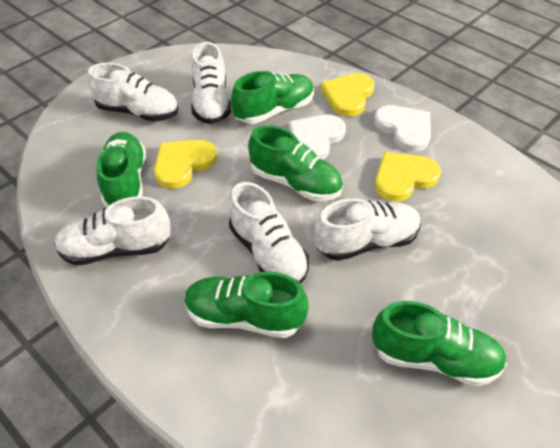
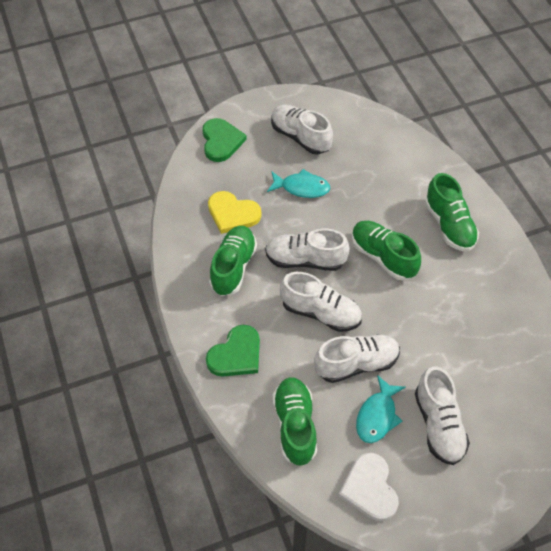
green heart: none = 0 -> [202,118,247,162] [206,325,260,377] = 2
green shoe: [96,132,146,208] [185,272,309,338] [231,71,314,124] [248,125,343,201] [372,301,507,386] = 5 -> [209,226,257,296] [272,377,317,466] [352,221,421,280] [425,173,479,251] = 4
turquoise fish: none = 0 -> [267,169,330,198] [356,375,406,443] = 2
white heart: [289,115,346,160] [374,105,431,152] = 2 -> [338,453,399,521] = 1
yellow heart: [154,140,217,189] [321,73,375,117] [375,152,441,202] = 3 -> [208,191,261,234] = 1

